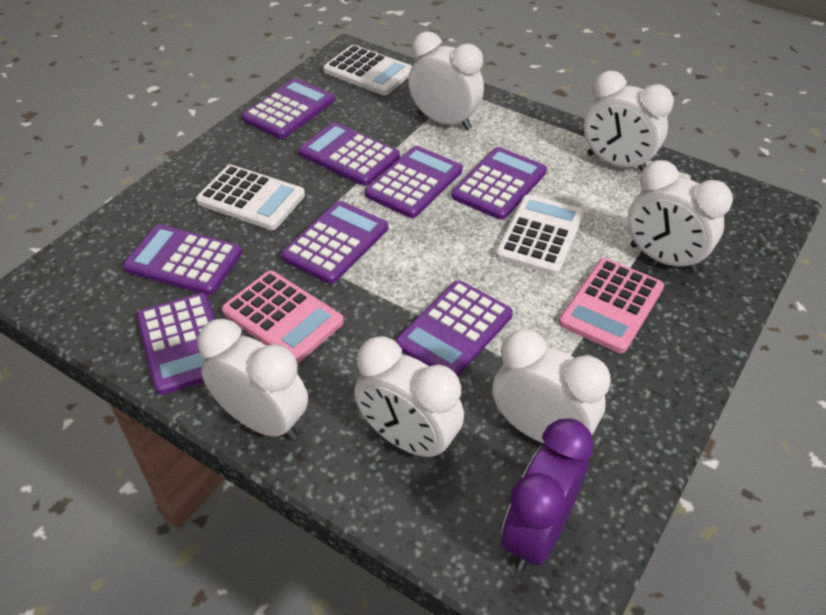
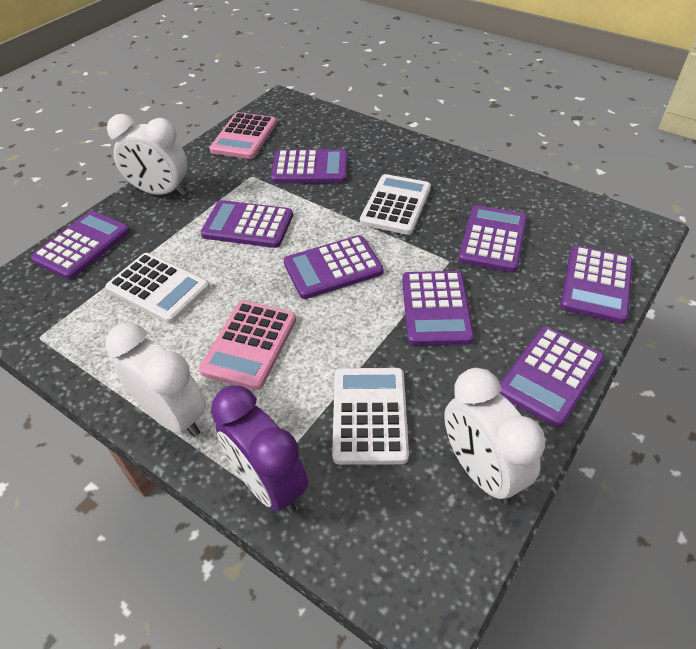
white clock: [198,319,308,440] [354,336,464,461] [408,32,484,130] [493,329,611,444] [584,71,674,172] [627,160,733,273] = 6 -> [105,323,206,437] [107,114,187,196] [444,368,545,504] = 3

